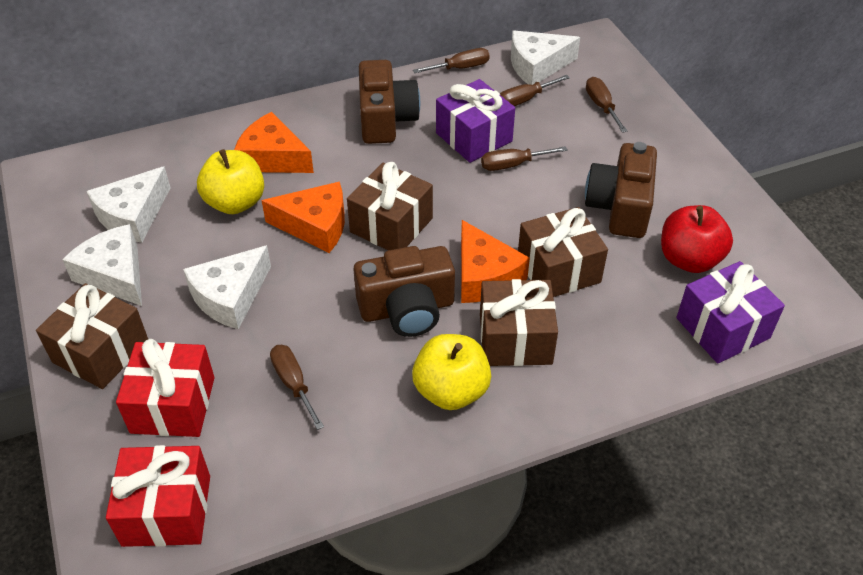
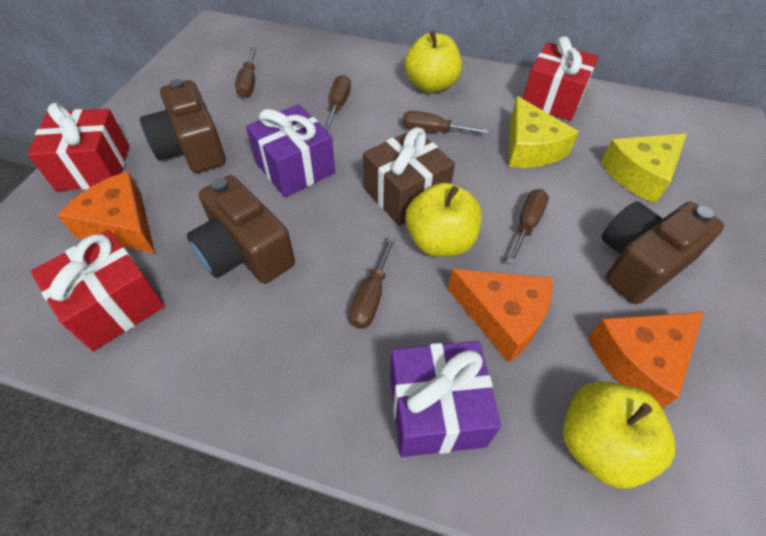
brown gift: [36,283,148,389] [347,162,433,250] [480,279,558,366] [518,207,608,297] = 4 -> [363,127,455,226] = 1
red apple: [661,205,733,273] = 1 -> none = 0
red gift: [106,445,210,547] [116,339,215,437] = 2 -> [27,103,129,191] [30,230,165,351] [523,36,598,121] = 3
white cheese: [62,224,142,306] [86,166,170,243] [183,245,271,329] [511,31,580,85] = 4 -> none = 0
yellow apple: [197,149,264,214] [412,334,491,410] = 2 -> [404,30,462,93] [405,183,482,257] [563,382,675,488] = 3
yellow cheese: none = 0 -> [509,96,579,168] [601,133,687,204] = 2

